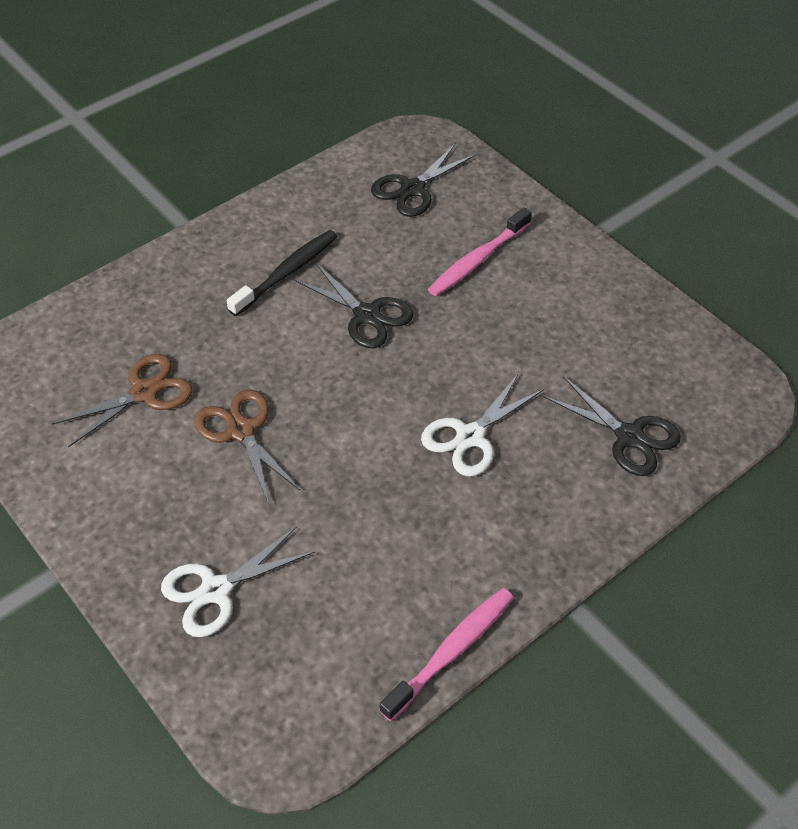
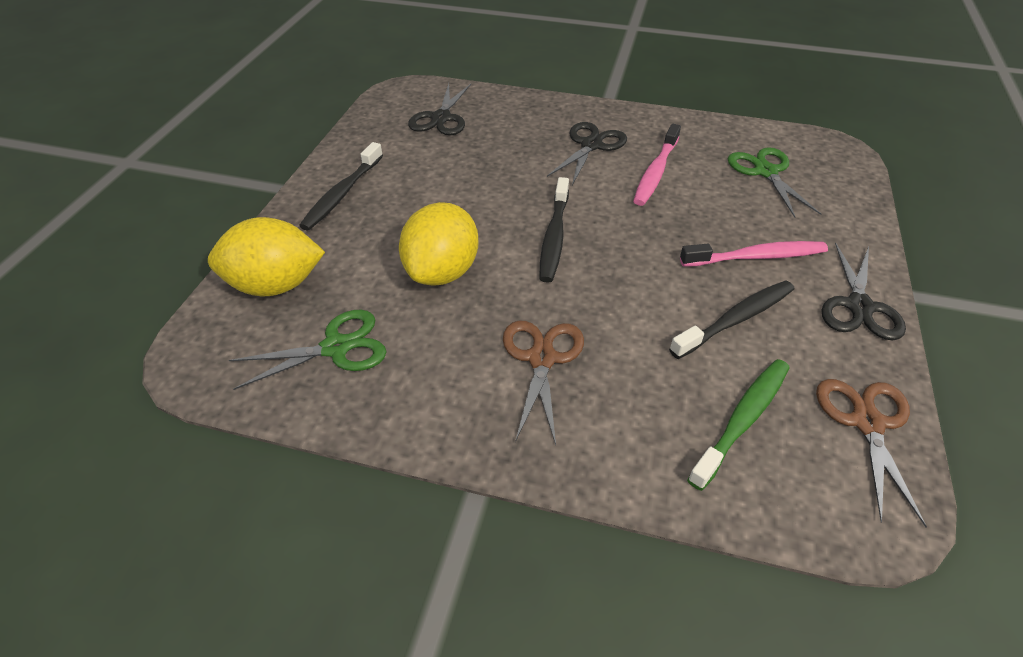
black toothbrush: [227,230,337,316] = 1 -> [299,142,383,230] [539,177,569,283] [669,280,794,359] = 3
green scissors: none = 0 -> [229,310,387,390] [728,147,821,217] = 2
green toothbrush: none = 0 -> [687,359,790,491] = 1
white scissors: [161,527,315,637] [421,373,544,477] = 2 -> none = 0
yellow lemon: none = 0 -> [208,217,325,296] [399,202,478,286] = 2

